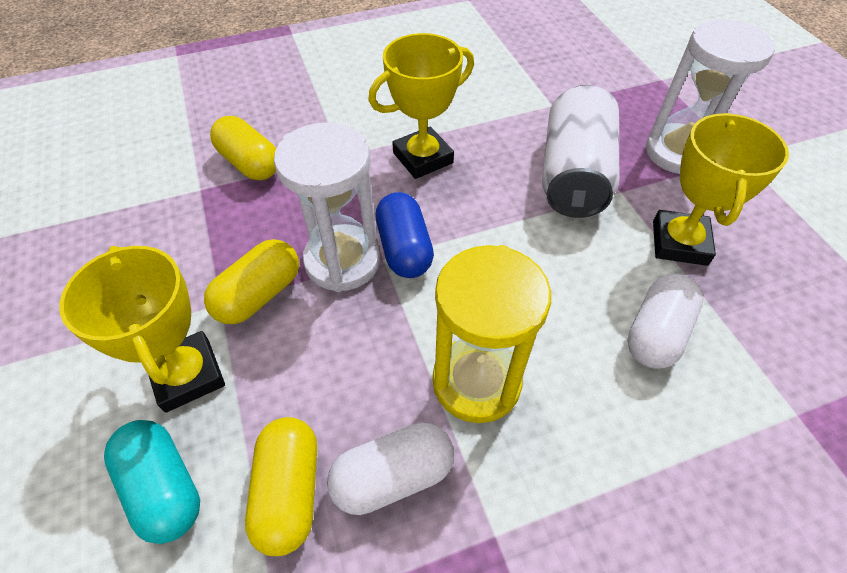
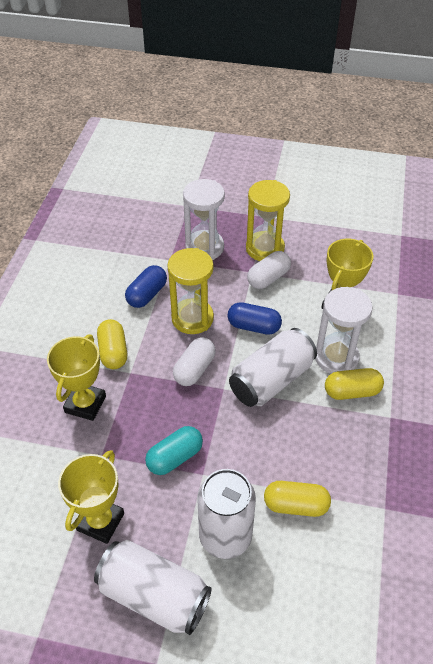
blue capsule: [376,192,434,278] = 1 -> [125,265,167,308] [227,302,282,335] = 2
white can: [542,85,619,218] = 1 -> [94,540,212,635] [197,469,256,559] [229,328,317,407] = 3
yellow hourglass: [433,245,551,423] = 1 -> [168,248,214,334] [246,180,290,261] = 2

